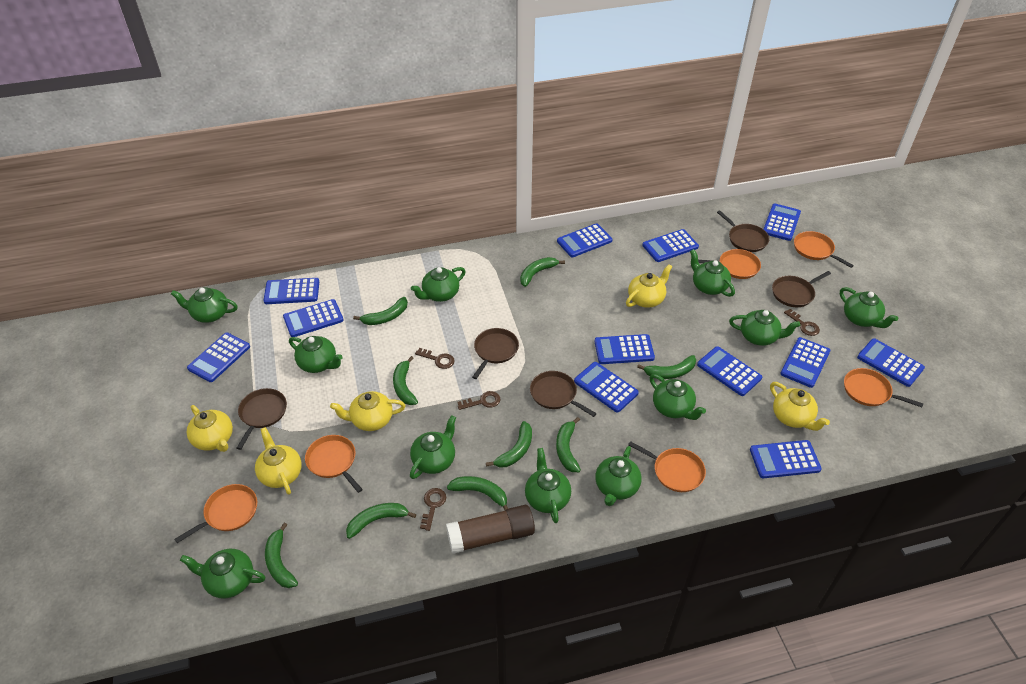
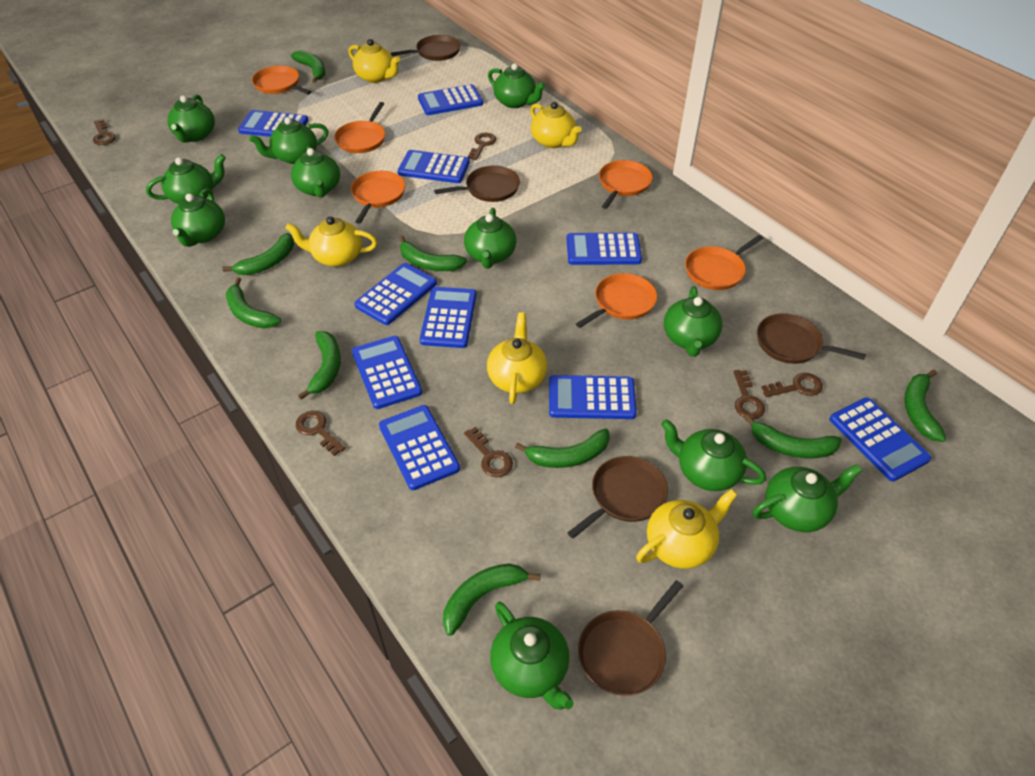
blue calculator: [187,332,250,382] [264,278,319,304] [283,299,344,337] [557,223,612,257] [574,362,639,413] [594,334,655,364] [642,229,699,262] [697,346,762,396] [750,440,822,478] [764,204,801,241] [780,337,830,388] [857,338,925,387] = 12 -> [238,110,309,137] [352,336,422,409] [354,263,437,325] [379,405,460,490] [398,150,470,183] [418,84,483,115] [420,287,477,348] [549,375,637,419] [567,233,642,265] [830,397,931,481] = 10
brown glue stick: [446,505,535,554] = 1 -> none = 0
brown key: [415,348,454,369] [420,488,446,531] [457,391,501,410] [784,309,820,336] = 4 -> [93,119,116,145] [296,411,346,456] [464,427,513,477] [468,133,496,160] [734,370,765,419] [761,373,823,397] = 6

